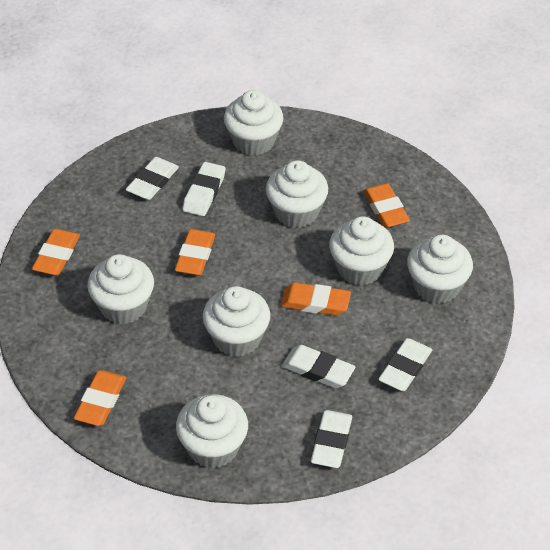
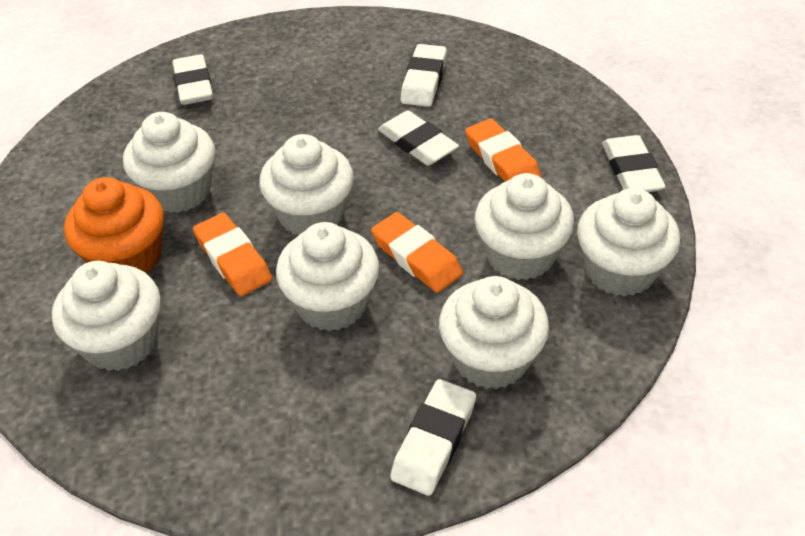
orange cupcake: none = 0 -> [64,177,164,274] = 1
orange eraser: [32,229,80,276] [74,370,126,426] [175,229,215,276] [281,282,351,316] [363,183,410,228] = 5 -> [193,213,272,296] [371,212,463,293] [465,118,541,182] = 3

